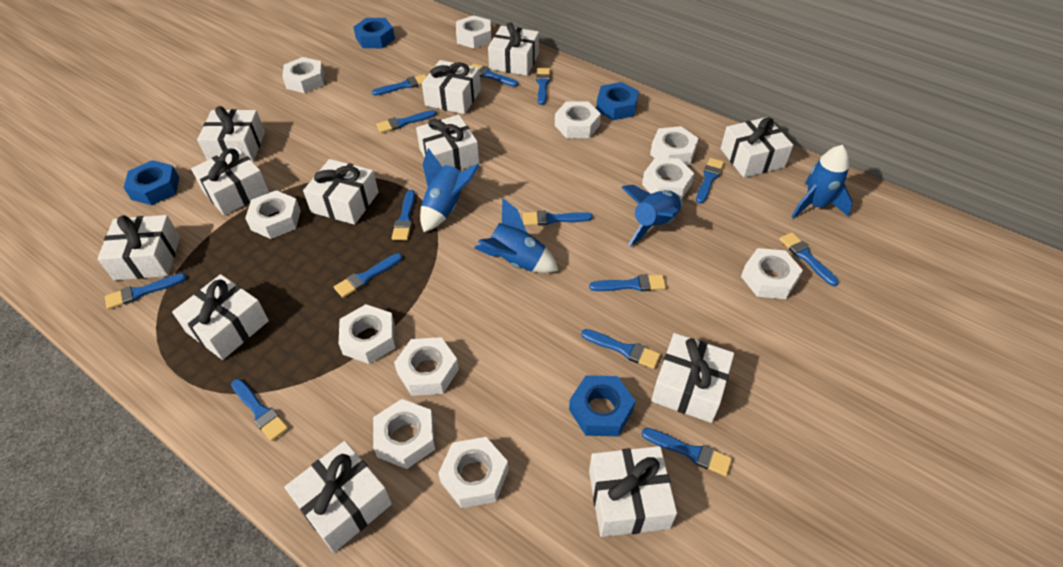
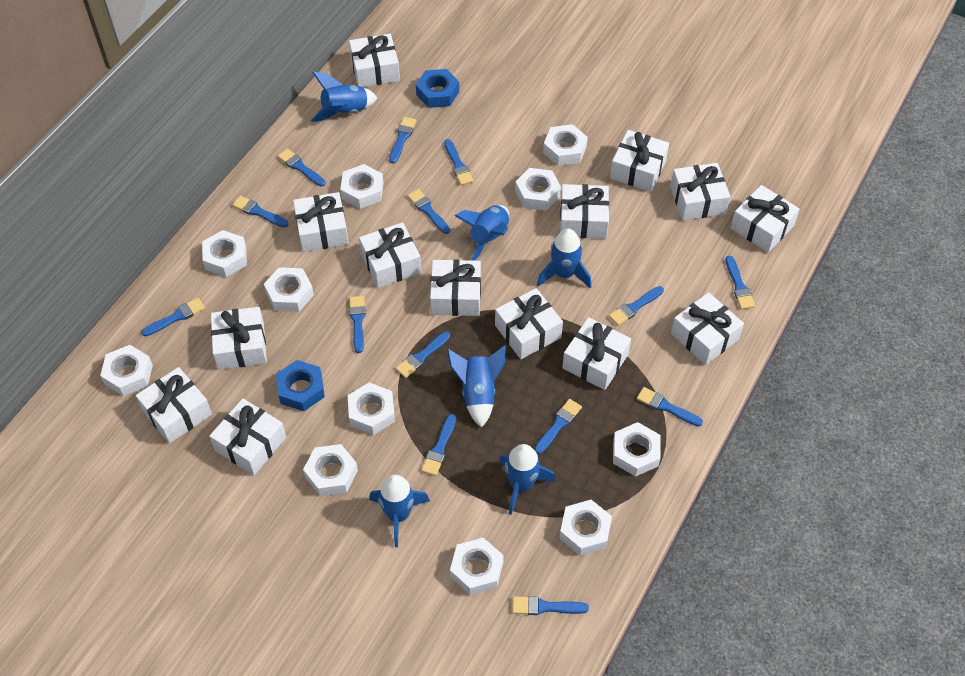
blue nut: [124,160,179,205] [353,18,395,48] [569,375,635,436] [596,82,639,120] = 4 -> [276,360,325,411] [416,69,459,108] = 2
blue rocket: [420,148,479,232] [474,198,558,273] [621,185,682,246] [792,145,853,219] = 4 -> [311,72,377,122] [369,475,430,547] [447,345,506,428] [455,205,509,261] [499,444,555,515] [537,229,592,288] = 6
white gift: [97,215,180,280] [172,274,269,360] [191,147,269,215] [197,106,265,162] [284,441,392,553] [303,159,378,225] [416,115,479,170] [422,60,481,114] [488,22,539,76] [589,446,677,537] [651,333,734,423] [721,117,793,178] = 12 -> [136,367,212,444] [209,398,286,475] [211,307,267,370] [293,192,349,252] [349,34,400,87] [359,222,421,288] [430,259,481,316] [495,288,563,359] [560,184,609,239] [562,317,631,390] [610,130,669,192] [670,163,731,221] [671,292,744,365] [730,185,800,253] = 14

